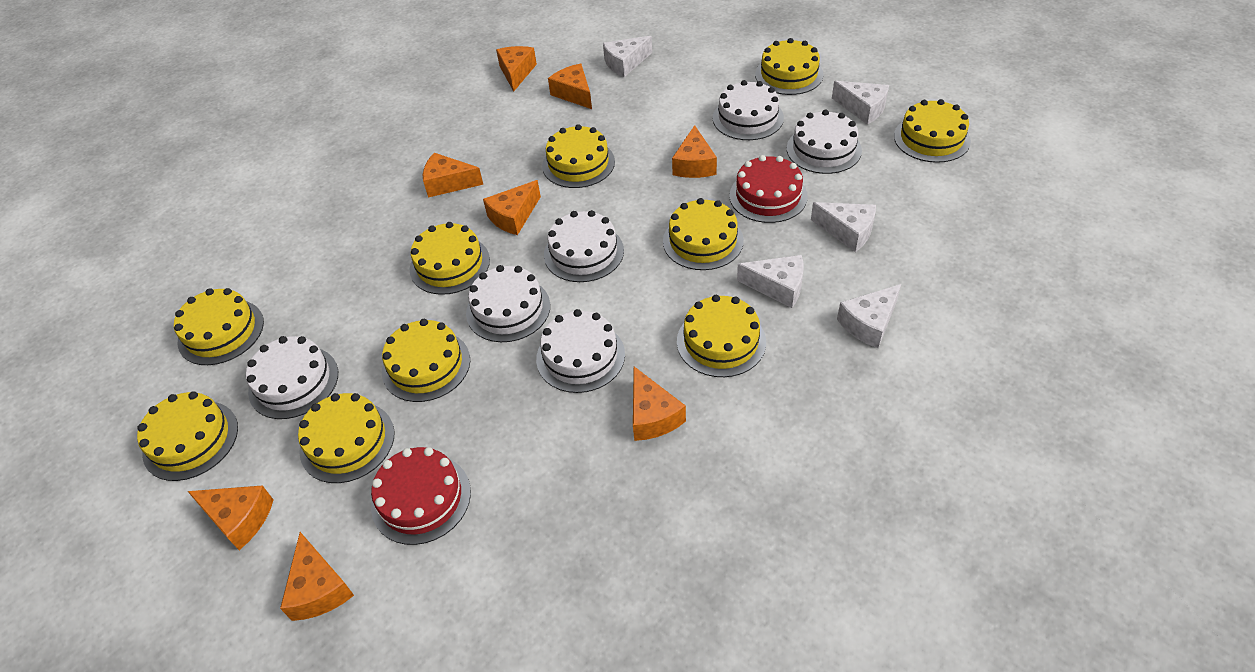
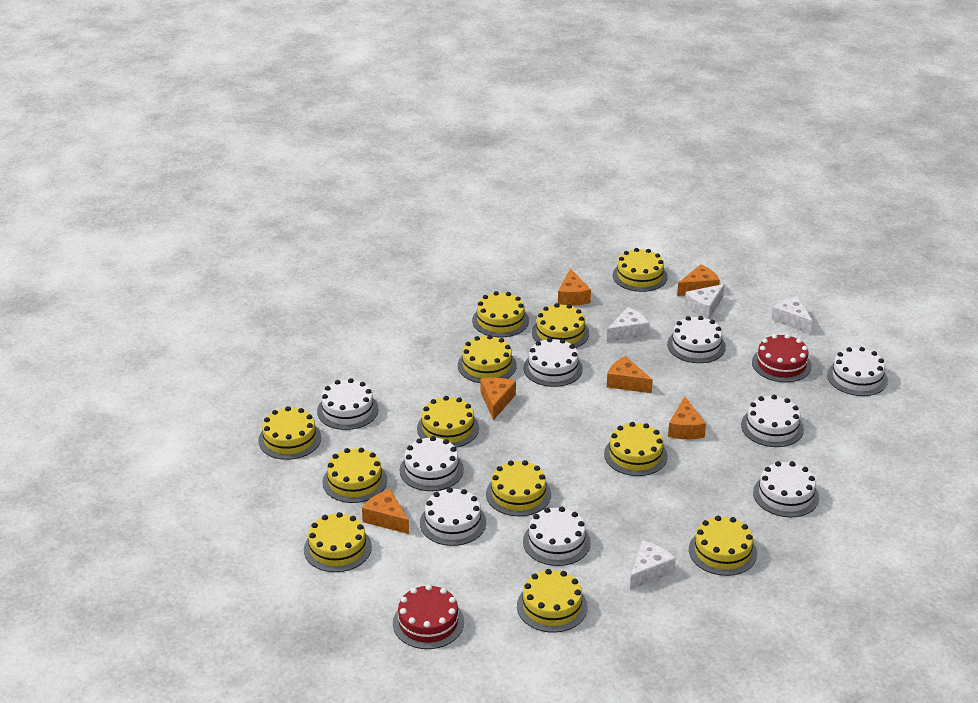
orange cheese: [187,485,273,550] [280,532,354,621] [423,153,483,198] [483,180,541,235] [496,46,537,92] [548,64,592,109] [633,367,686,441] [672,125,717,178] = 8 -> [362,489,409,534] [481,378,516,420] [558,268,591,306] [607,356,653,393] [668,396,706,439] [677,264,720,296] = 6
white cake: [246,336,338,419] [466,265,550,342] [536,309,625,393] [544,210,624,282] [713,80,784,140] [787,110,862,174] = 6 -> [317,378,379,430] [400,436,464,491] [420,487,486,546] [523,338,583,387] [523,507,590,566] [667,316,726,363] [741,395,804,447] [753,461,819,517] [827,347,888,396] = 9
white cheese: [603,36,652,77] [737,255,804,308] [811,202,876,252] [832,81,889,125] [837,284,901,348] = 5 -> [607,307,649,342] [630,541,676,590] [685,284,725,319] [771,296,813,334] = 4
yellow cake: [137,391,238,481] [174,288,264,365] [298,393,395,483] [382,319,470,402] [410,222,490,295] [542,124,615,188] [663,198,744,270] [677,295,766,377] [755,38,824,95] [894,99,971,163] = 10 -> [258,406,321,460] [304,512,372,572] [322,448,387,503] [417,396,479,448] [458,335,517,383] [472,291,529,337] [486,460,551,516] [517,569,587,633] [532,303,589,348] [604,422,668,476] [613,248,668,292] [689,516,757,576] = 12

